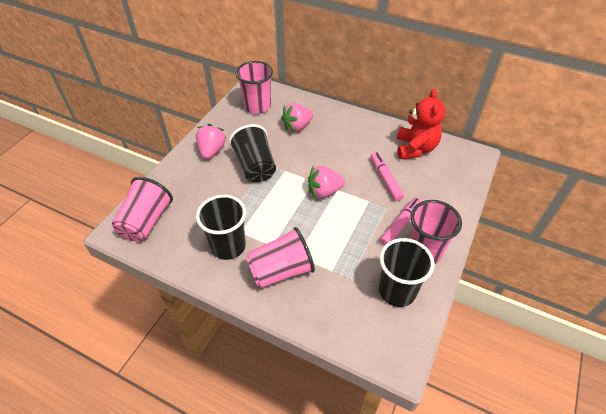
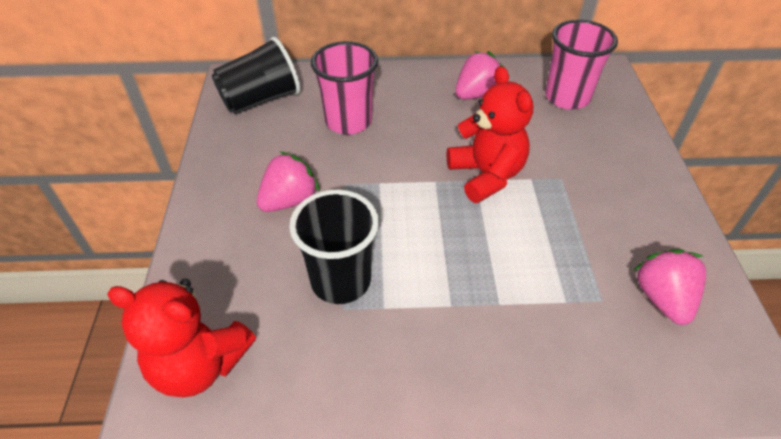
black cup: [196,195,246,260] [229,124,276,182] [379,238,434,307] = 3 -> [212,37,300,114] [289,189,379,304] = 2
pink cup: [112,177,173,242] [236,61,273,114] [246,227,315,288] [409,200,462,264] = 4 -> [311,41,378,135] [545,20,618,110] = 2
pink marker: [371,152,404,201] [380,197,422,246] = 2 -> none = 0
red teddy bear: [397,88,445,159] = 1 -> [107,279,256,397] [447,66,533,203] = 2

